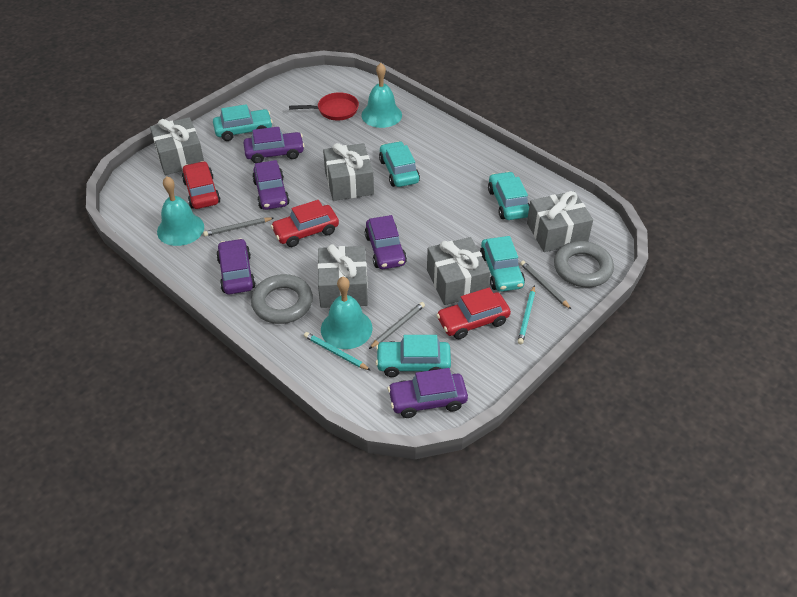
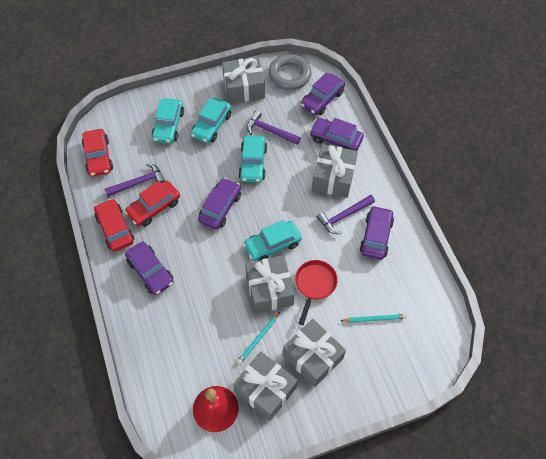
grey pencil: [203,217,273,236] [369,302,425,349] [520,261,572,310] = 3 -> none = 0
grey ring: [251,274,313,324] [554,241,614,287] = 2 -> [268,54,312,90] = 1
purple hammer: none = 0 -> [105,163,165,197] [247,110,301,145] [317,195,375,234] = 3
red bell: none = 0 -> [193,386,239,432] = 1
turquoise bell: [157,176,204,246] [321,277,373,349] [361,63,402,128] = 3 -> none = 0
turquoise car: [213,104,273,141] [375,335,451,377] [379,141,420,187] [480,236,525,292] [488,171,530,220] = 5 -> [151,98,184,144] [191,98,231,143] [239,135,267,182] [243,220,302,261] = 4

